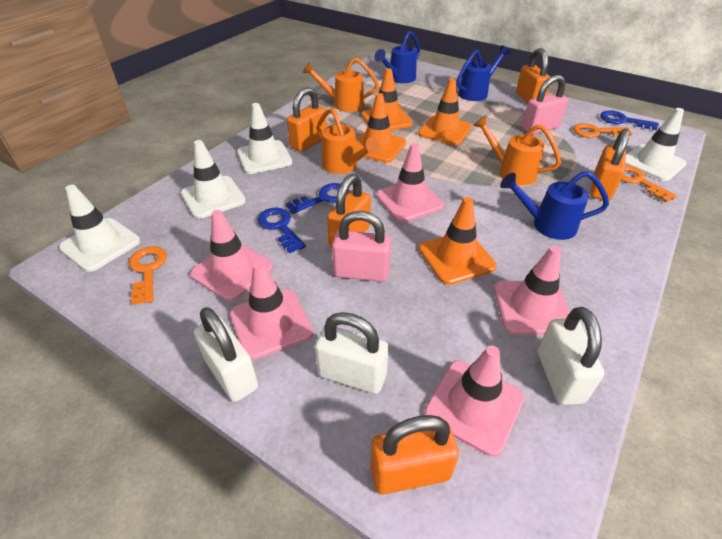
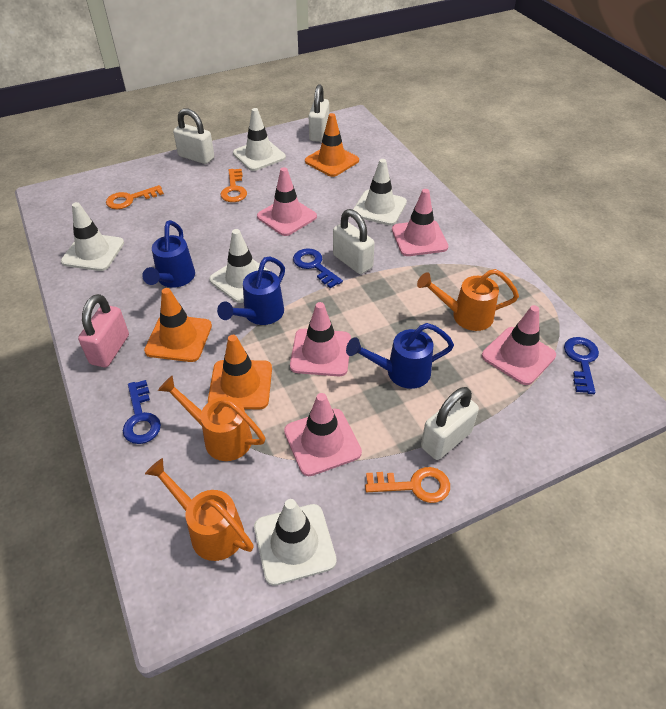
orange padlock: [287,87,327,152] [327,174,371,247] [371,415,459,494] [516,48,550,103] [590,129,630,201] = 5 -> none = 0
orange traffic cone: [356,93,406,163] [361,68,413,130] [418,78,472,145] [419,197,497,285] = 4 -> [144,288,212,362] [208,335,272,409] [305,113,359,177] = 3
pink padlock: [332,211,391,282] [522,75,568,134] = 2 -> [78,294,129,367] = 1
white padlock: [194,307,258,402] [315,312,389,394] [538,307,604,405] = 3 -> [173,108,214,164] [309,84,329,142] [333,209,375,274] [421,387,479,460] = 4
white traffic cone: [59,185,140,272] [181,140,246,219] [237,103,292,174] [625,108,686,181] = 4 -> [61,202,124,271] [209,229,269,303] [233,108,286,171] [254,499,337,586] [353,159,407,225] = 5

